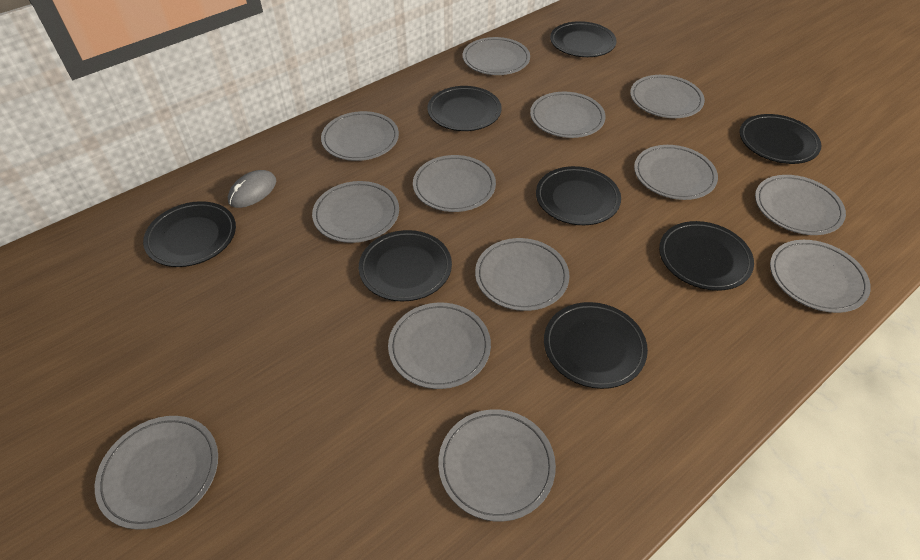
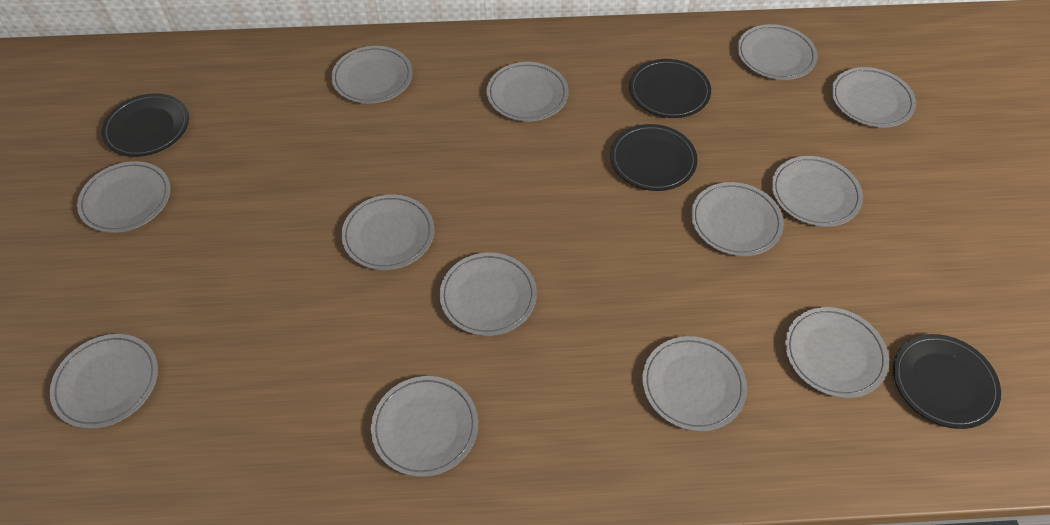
black plate: [143,201,236,267] [359,230,452,301] [428,86,502,131] [536,166,621,225] [544,302,648,389] [550,21,617,57] [659,221,754,291] [740,114,821,164] = 8 -> [102,93,189,157] [610,124,698,191] [629,59,711,118] [893,334,1001,429] = 4
grey mouse: [228,170,276,208] = 1 -> none = 0

